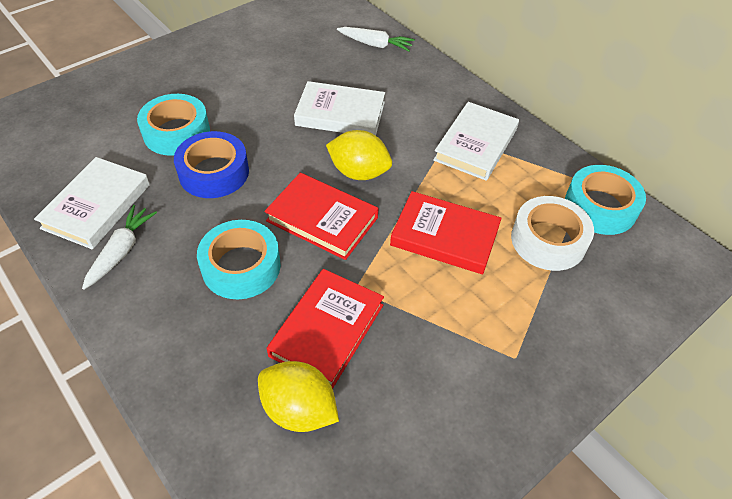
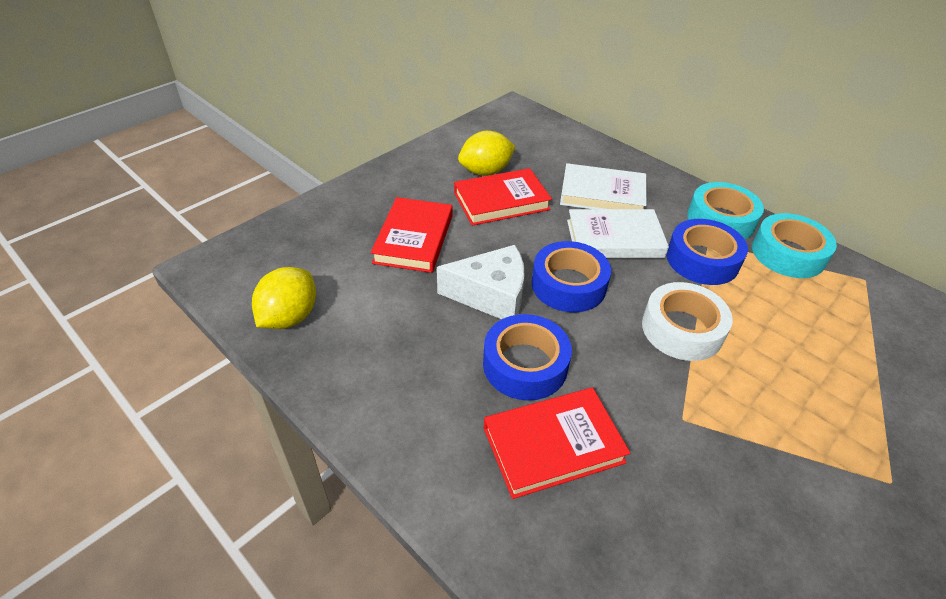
blue tape: [174,131,249,198] = 1 -> [483,314,572,400] [531,241,611,312] [666,219,748,285] = 3
turquoise tape: [137,94,210,156] [197,220,281,299] [565,165,646,235] = 3 -> [687,182,764,239] [752,213,837,278] = 2
white book: [34,157,150,249] [294,81,385,135] [433,102,519,181] = 3 -> [560,163,647,209] [567,209,669,258] = 2
white carrot: [82,205,157,290] [337,27,415,52] = 2 -> none = 0
white cheese: none = 0 -> [437,245,524,319] = 1

